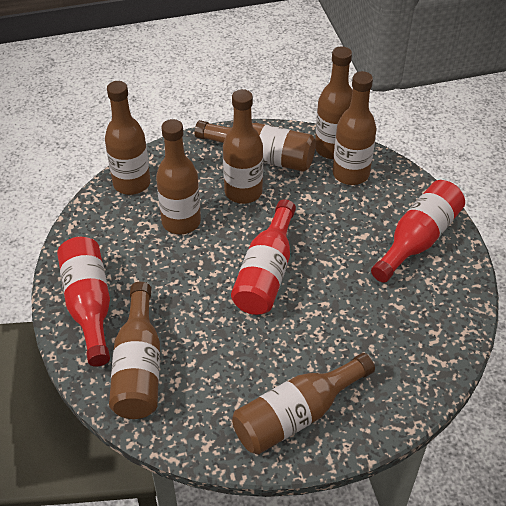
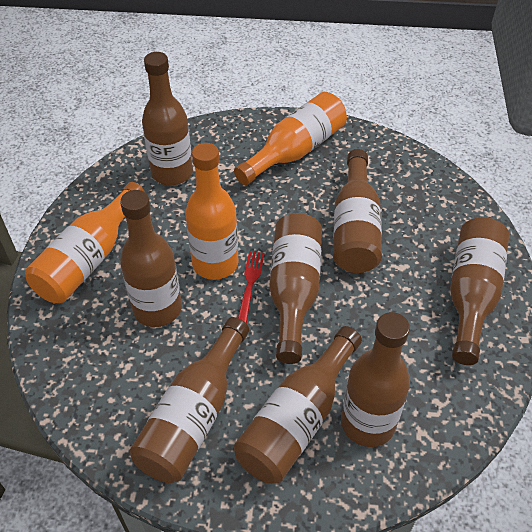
orange bottle: none = 0 -> [25,182,145,303] [185,143,239,280] [234,92,347,185] = 3
red bottle: [57,237,110,367] [231,199,296,315] [371,180,465,283] = 3 -> none = 0
red fork: none = 0 -> [238,251,265,324] = 1

